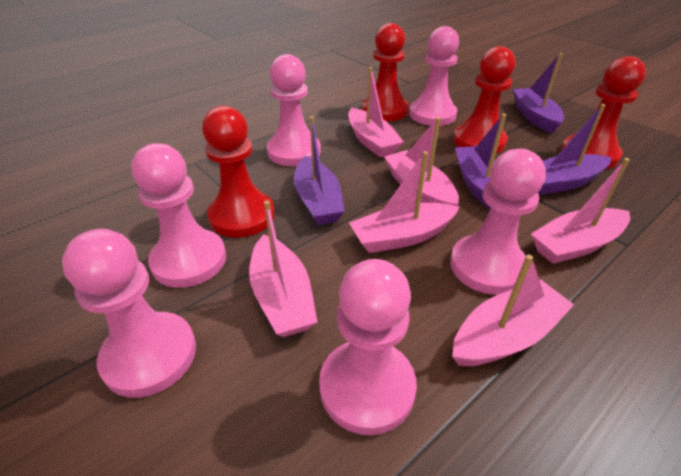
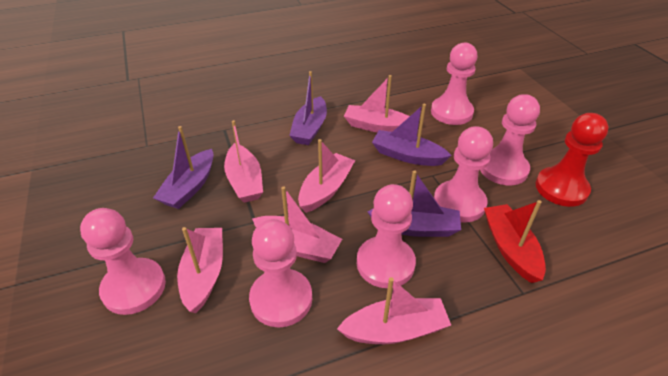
red boat: none = 0 -> [484,200,546,283] = 1
red pawn: [202,106,275,238] [362,23,409,121] [453,46,516,153] [561,56,646,169] = 4 -> [535,113,609,207] = 1

